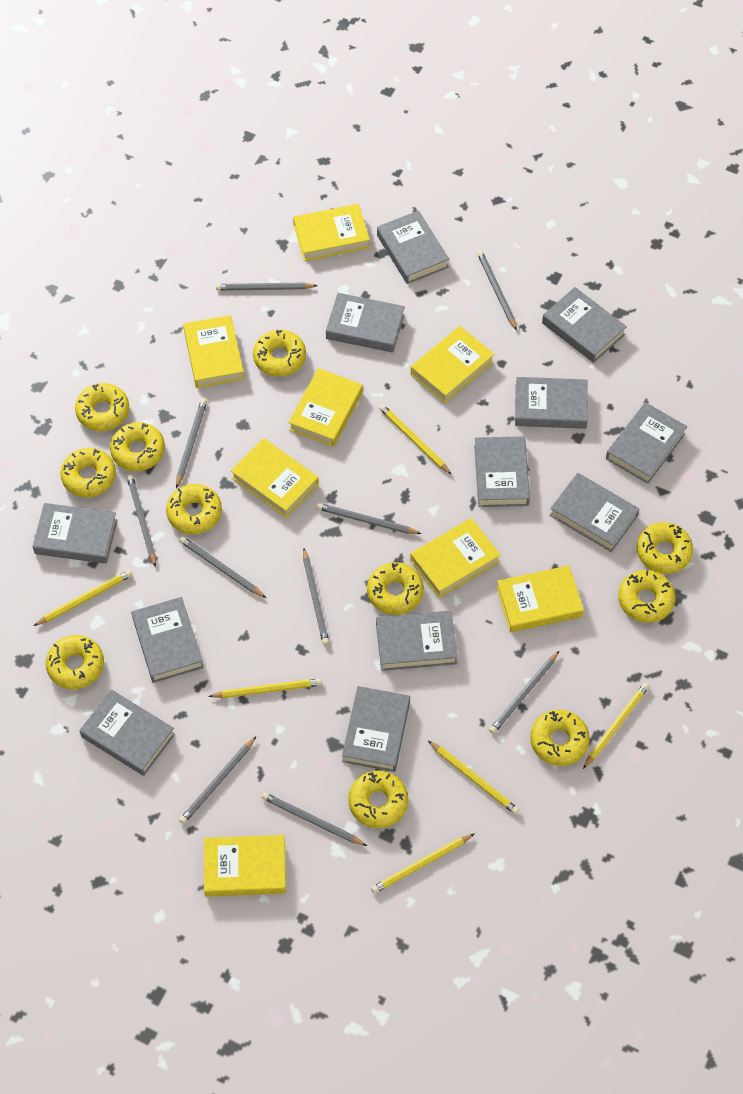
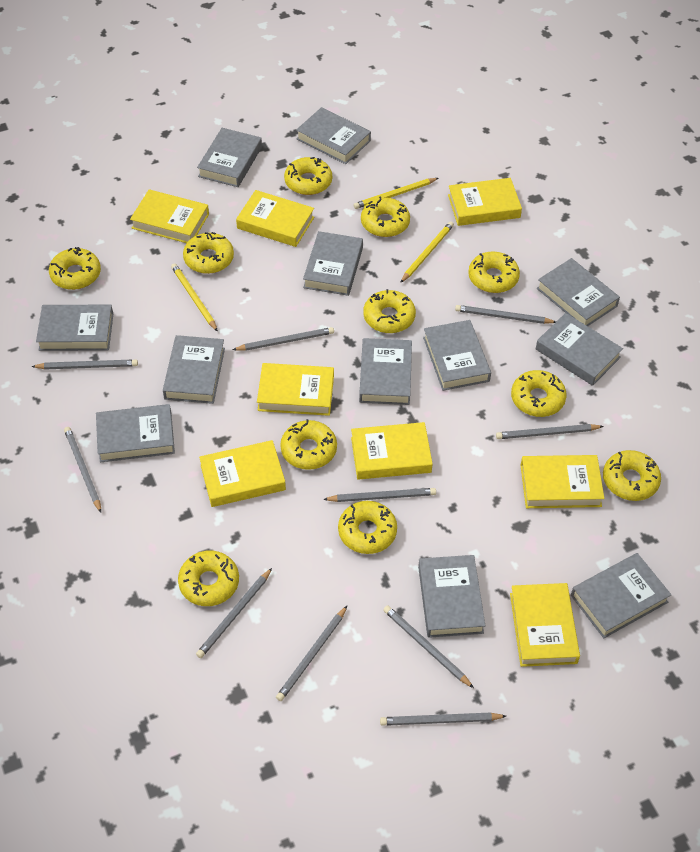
yellow pencil: [33,570,132,626] [208,678,322,698] [371,833,475,894] [379,404,452,475] [428,741,519,815] [583,683,650,769] = 6 -> [171,263,218,332] [354,178,438,209] [400,221,454,283] = 3

